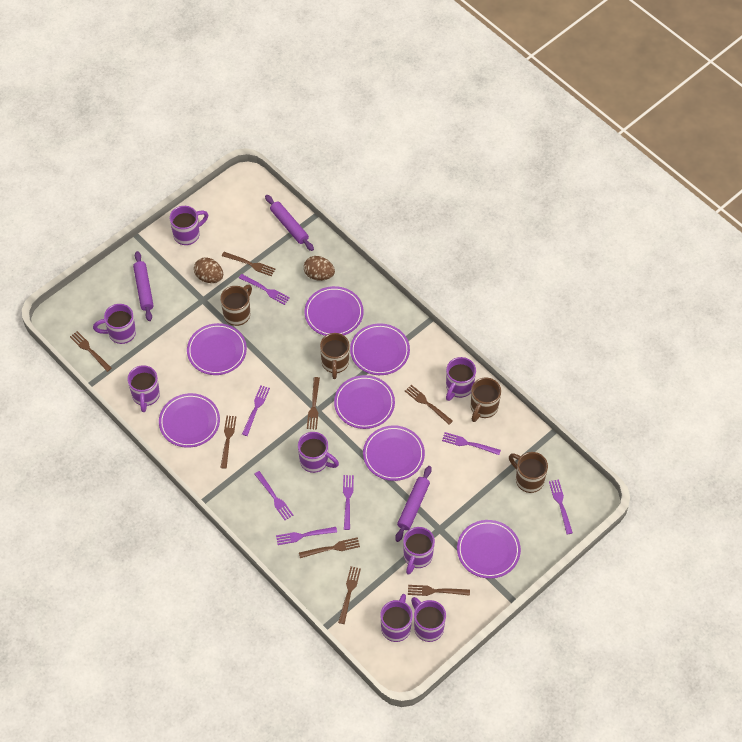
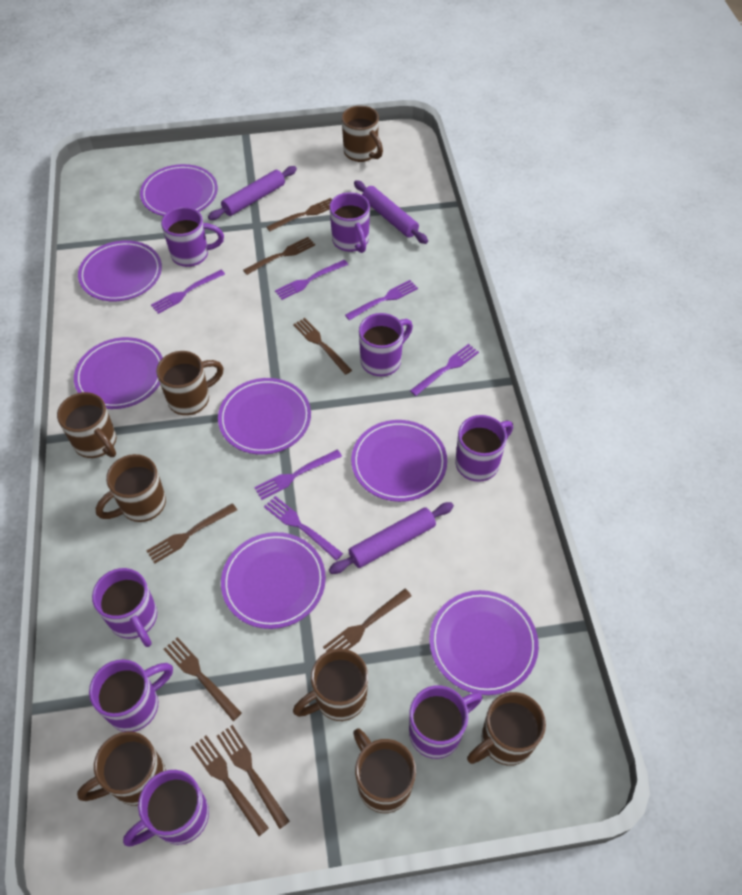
brown egg: [194,257,223,283] [304,256,335,281] = 2 -> none = 0
brown mug: [220,285,252,326] [320,333,350,379] [471,377,501,422] [509,452,548,493] = 4 -> [57,392,117,458] [77,731,166,806] [96,454,166,522] [156,351,224,415] [293,649,368,721] [342,106,383,162] [353,728,416,813] [467,692,546,766] = 8
purple fork: [239,274,290,305] [242,385,270,436] [255,471,293,520] [276,527,337,545] [343,475,354,530] [442,432,501,455] [549,479,573,534] = 7 -> [151,270,225,314] [254,450,342,500] [264,496,343,561] [275,260,348,300] [345,280,418,320] [410,344,479,396] = 6

